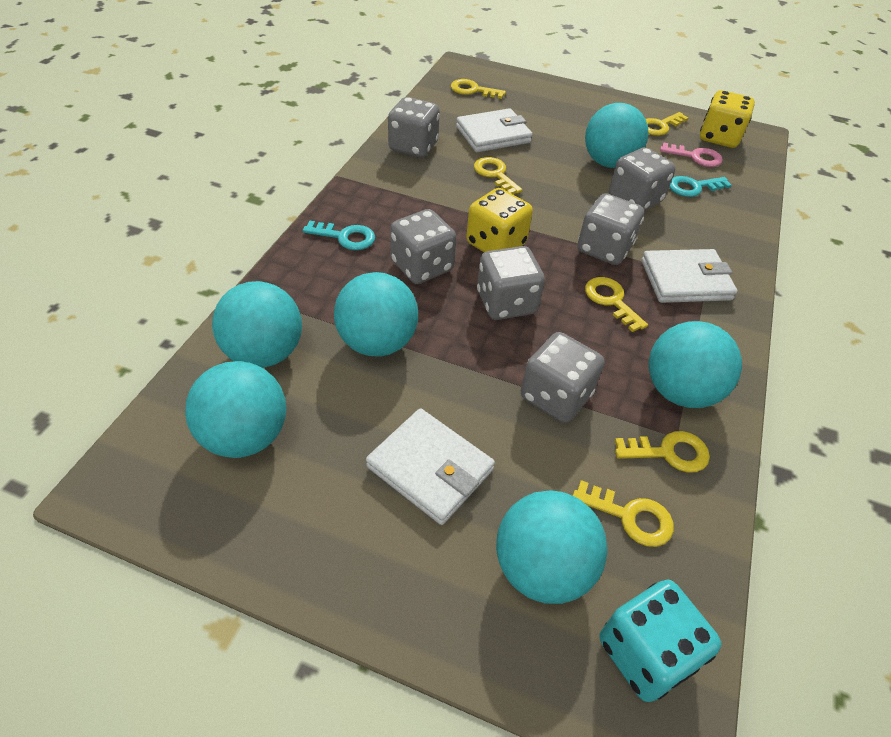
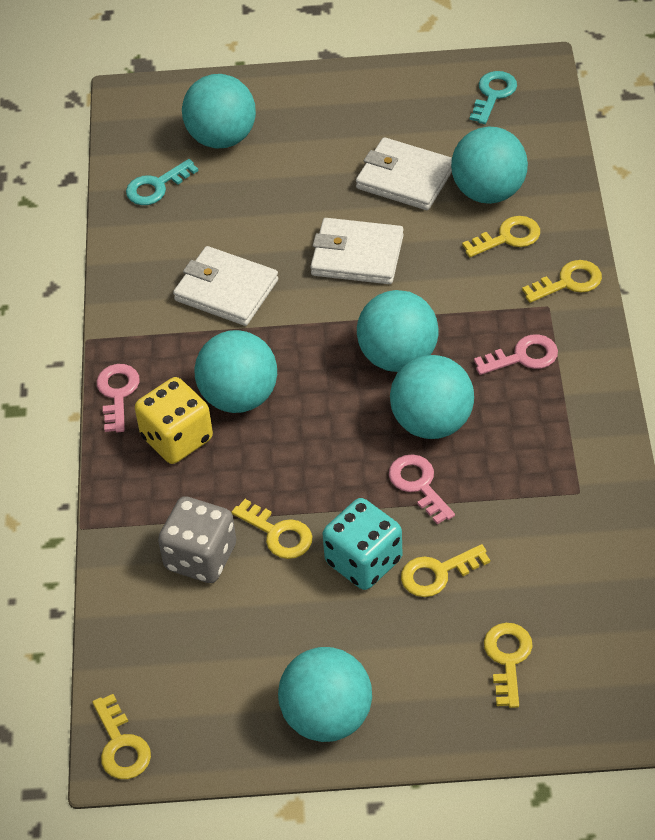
grey dice: [388,97,440,158] [390,209,456,284] [477,246,545,320] [521,332,605,423] [577,193,644,265] [609,147,676,211] = 6 -> [158,496,236,583] = 1
pink key: [660,142,723,167] = 1 -> [97,364,140,432] [389,454,455,524] [474,334,558,375] = 3
yellow dice: [466,188,533,252] [700,90,755,148] = 2 -> [135,377,213,464] = 1

